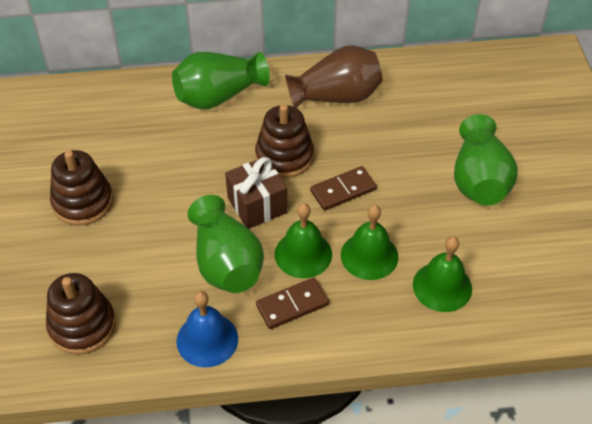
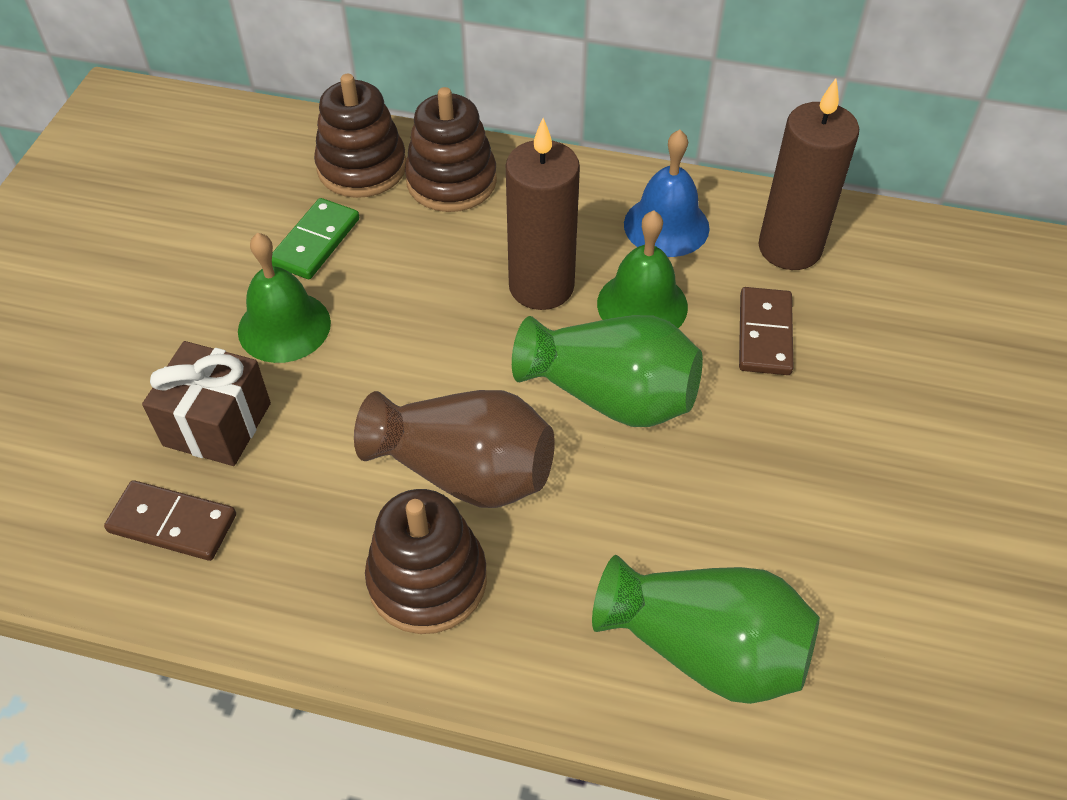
brown candle: none = 0 -> [506,118,580,310] [758,78,859,270] = 2
green bell: [275,203,332,278] [341,205,398,280] [413,236,472,312] = 3 -> [238,233,331,363] [597,210,688,328] = 2
green domino: none = 0 -> [272,198,359,279] = 1
green vase: [172,52,270,109] [188,195,264,293] [454,114,518,205] = 3 -> [512,315,703,427] [592,555,820,704] = 2

